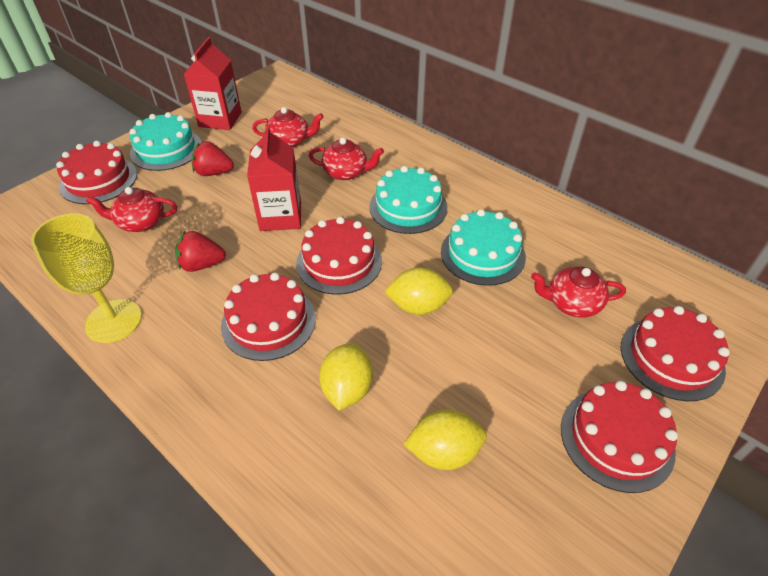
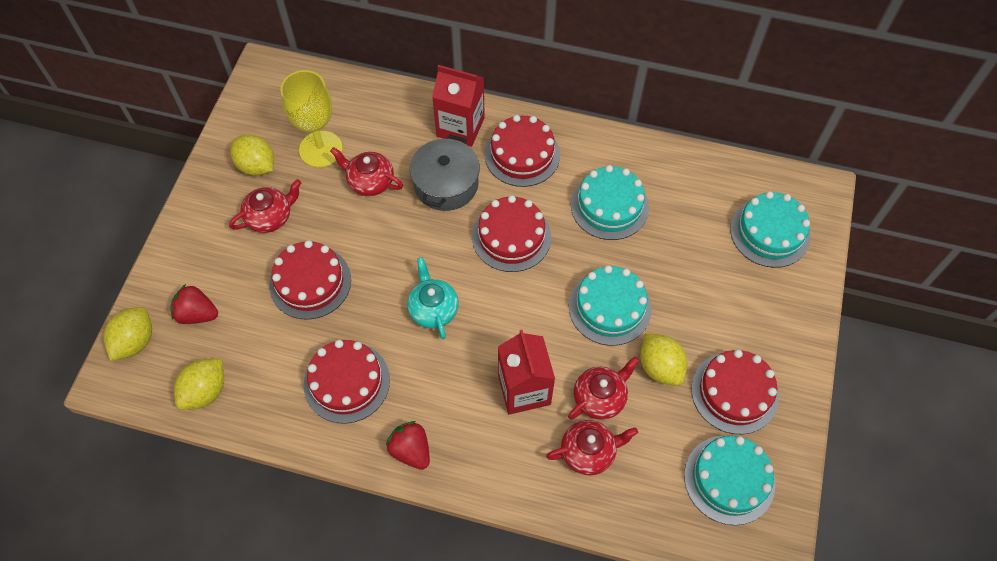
grey pot: none = 0 -> [410,135,480,211] = 1
turquoise cake: [130,112,201,171] [369,166,447,234] [441,209,526,286] = 3 -> [569,265,652,346] [571,165,649,240] [684,435,775,525] [730,191,810,268] = 4
turquoise teapot: none = 0 -> [407,257,459,339] = 1
yellow lemon: [319,343,373,410] [384,267,453,315] [403,409,487,470] = 3 -> [103,307,152,361] [174,358,224,410] [230,135,274,176] [640,333,687,386] = 4

